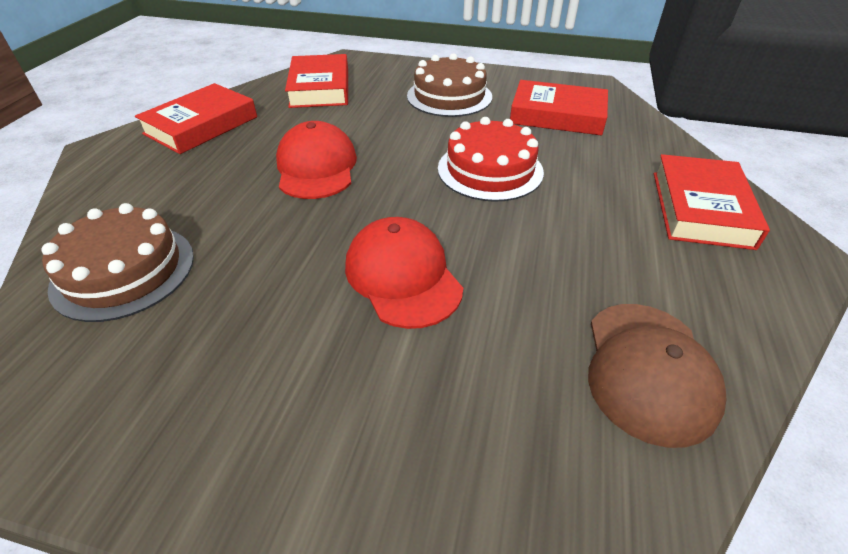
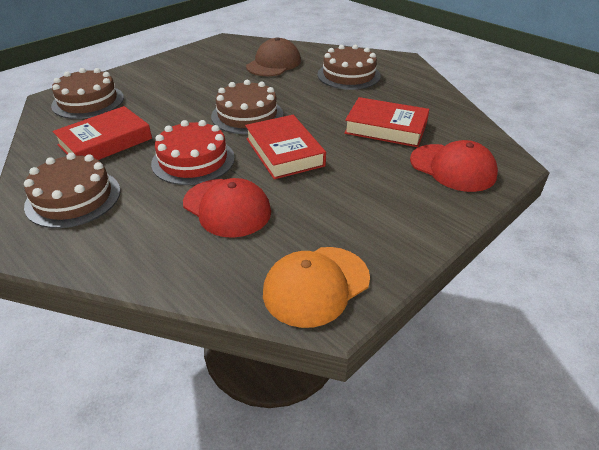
brown cake: [42,203,194,322] [407,53,492,117] = 2 -> [24,153,121,228] [51,68,124,119] [211,80,283,134] [318,45,381,90] = 4
orange cap: none = 0 -> [263,247,370,328] = 1
red book: [135,83,257,154] [285,54,348,108] [510,80,608,136] [654,154,770,250] = 4 -> [52,106,152,160] [245,115,326,179] [344,97,430,147] = 3

